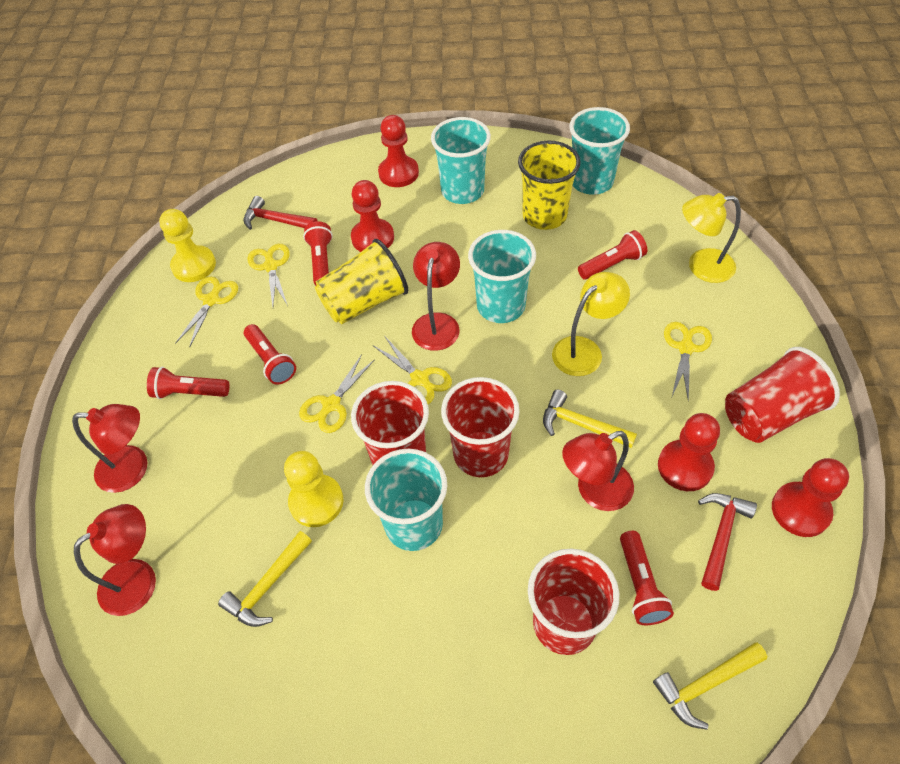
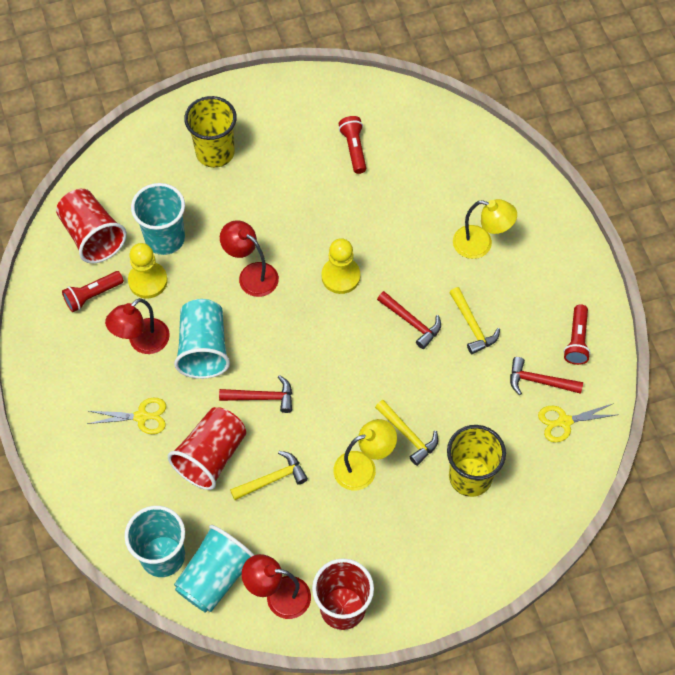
red cup: [351,381,429,465] [441,377,520,477] [528,549,619,655] [725,347,840,443] = 4 -> [56,189,127,263] [168,407,246,490] [312,558,374,630] = 3
red flashlight: [147,367,229,399] [244,324,296,385] [303,221,333,286] [578,230,647,279] [620,531,674,625] = 5 -> [62,271,124,312] [339,116,366,174] [564,304,591,365] = 3
red hammer: [243,196,318,230] [698,493,757,591] = 2 -> [219,375,292,413] [377,291,441,349] [510,357,583,395] = 3
red lamp: [72,404,147,493] [74,504,156,616] [412,242,460,351] [562,431,634,511] = 4 -> [105,298,170,354] [220,220,279,297] [242,554,311,619] = 3
red pawn: [351,180,394,252] [378,115,419,187] [658,413,720,491] [772,458,849,537] = 4 -> none = 0
yellow scissors: [175,276,238,348] [247,244,290,307] [299,354,375,433] [374,337,452,404] [664,322,712,402] = 5 -> [87,398,166,434] [538,403,616,442] = 2

